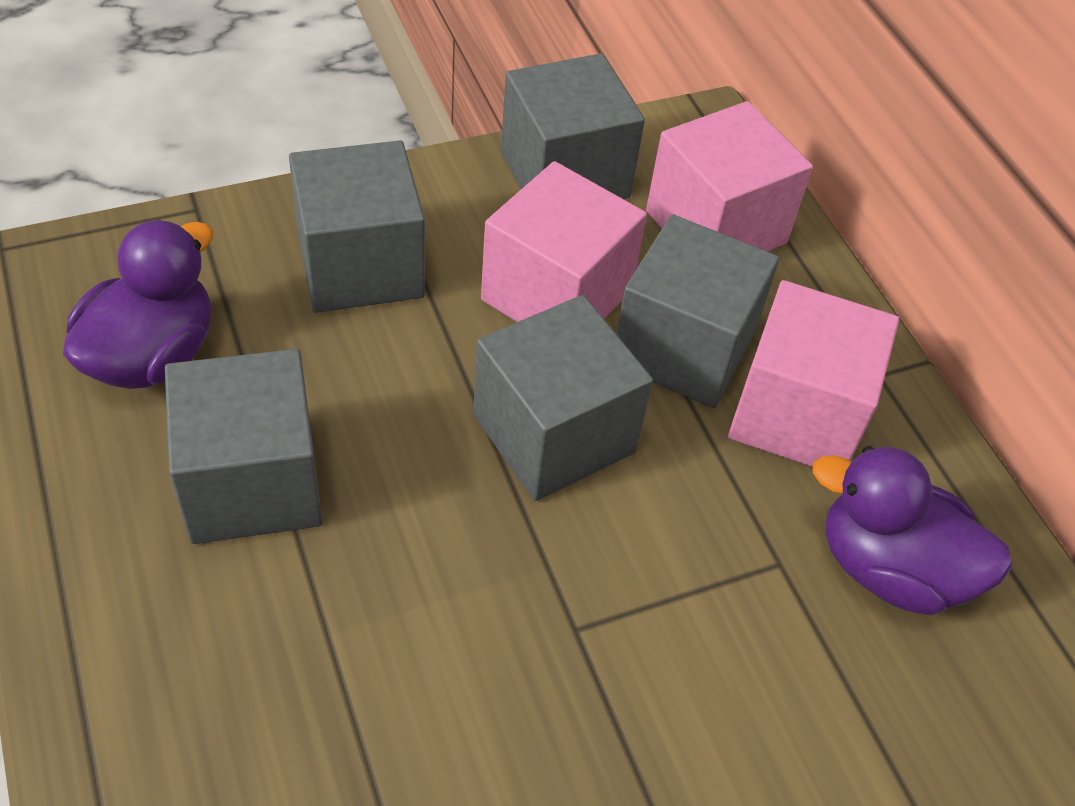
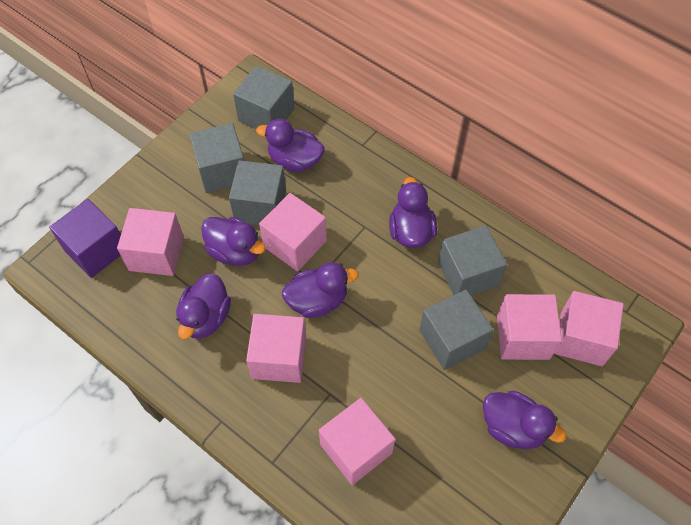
pink cube: [481,161,647,322] [646,101,813,251] [728,280,899,467] = 3 -> [117,208,184,276] [246,314,306,383] [259,193,327,272] [319,398,395,485] [497,294,562,360] [554,291,624,366] = 6
purple cube: none = 0 -> [49,199,121,278] = 1
purple duck: [63,220,213,389] [812,446,1013,615] = 2 -> [176,273,231,339] [201,217,266,266] [256,119,325,172] [282,262,359,318] [389,177,437,248] [483,391,566,449] = 6

